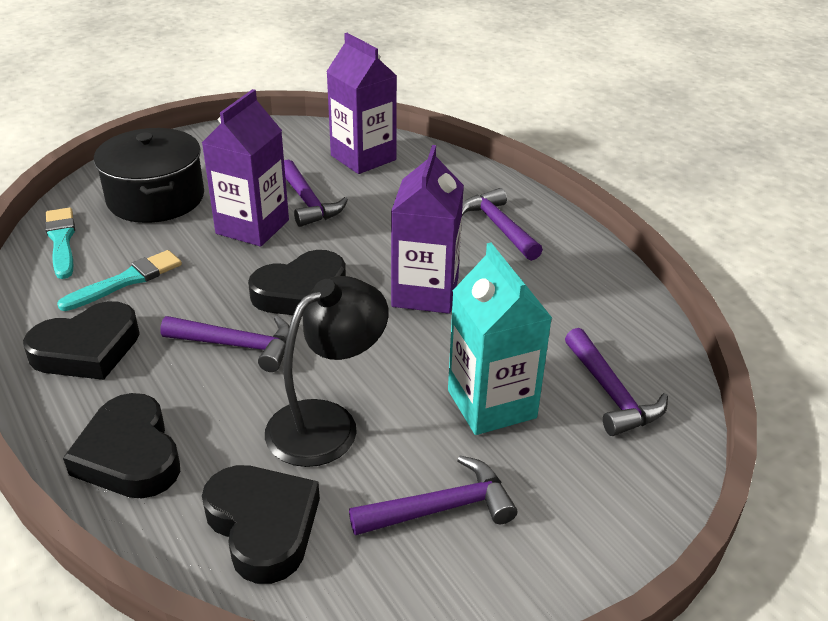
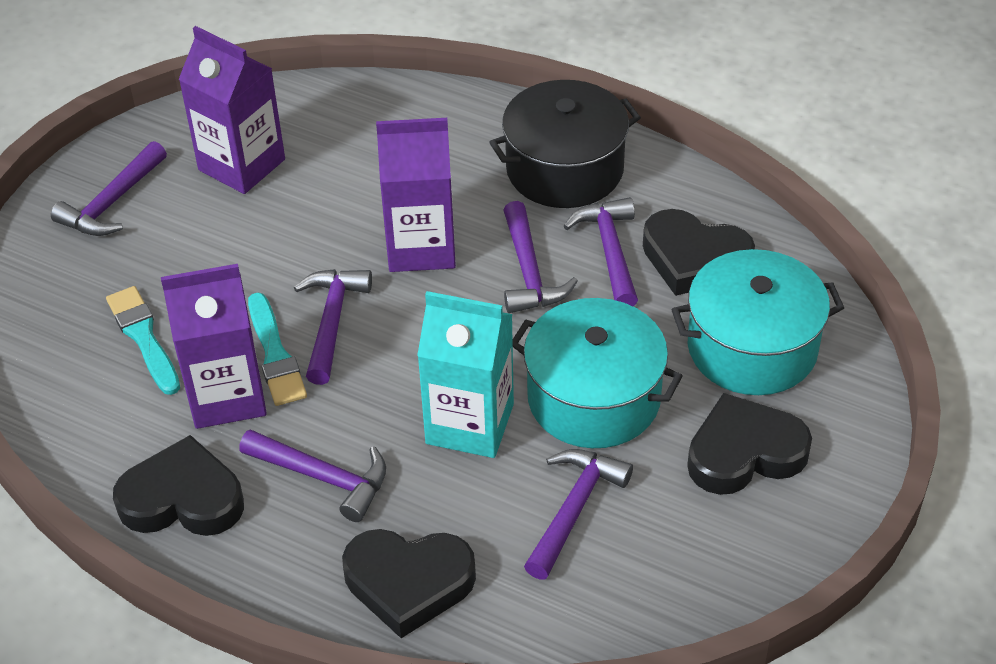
black lamp: [265,276,388,467] = 1 -> none = 0
purple hammer: [160,316,290,372] [284,159,348,227] [349,456,517,535] [462,188,543,261] [565,328,668,436] = 5 -> [51,141,167,236] [239,429,386,522] [294,269,372,385] [503,201,578,313] [524,449,633,580] [563,197,638,306] = 6
turquoise pot: none = 0 -> [512,298,683,448] [672,249,844,395] = 2

